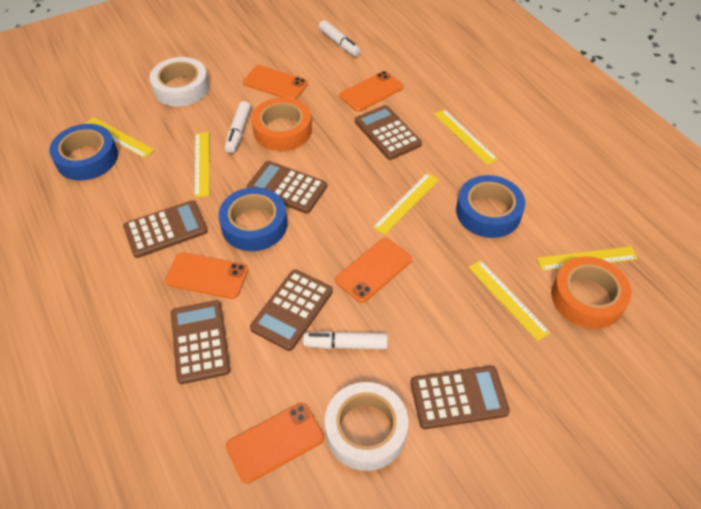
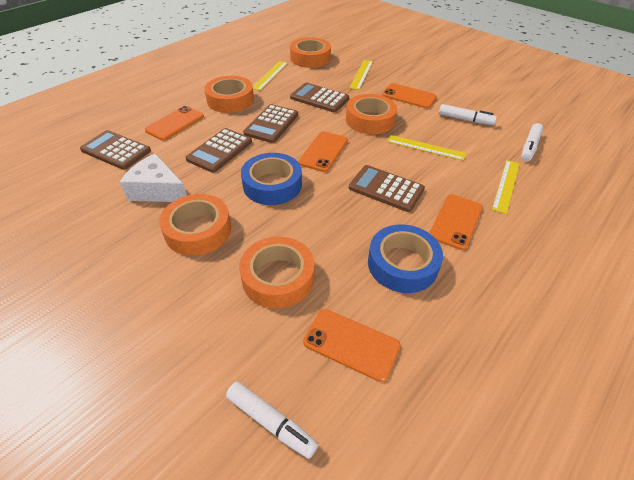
blue tape: [49,124,118,180] [218,187,287,251] [456,175,525,238] = 3 -> [241,153,302,205] [368,225,443,293] = 2
brown calculator: [123,200,208,258] [171,300,230,384] [247,161,327,214] [250,270,333,351] [355,105,422,160] [410,366,510,429] = 6 -> [80,130,151,170] [186,128,252,173] [243,104,298,143] [290,83,349,112] [349,165,425,212] = 5
orange tape: [251,97,312,151] [551,256,632,329] = 2 -> [159,194,231,256] [204,76,254,113] [239,237,315,309] [290,37,331,68] [346,94,397,134] = 5
white cheese: none = 0 -> [120,153,187,202] = 1
white tape: [150,57,209,107] [325,382,408,471] = 2 -> none = 0
yellow ruler: [84,117,154,158] [194,132,209,197] [373,173,439,235] [434,109,498,165] [468,260,550,341] [537,246,638,271] = 6 -> [253,61,288,91] [349,60,373,90] [387,135,466,161] [492,160,520,214] = 4

